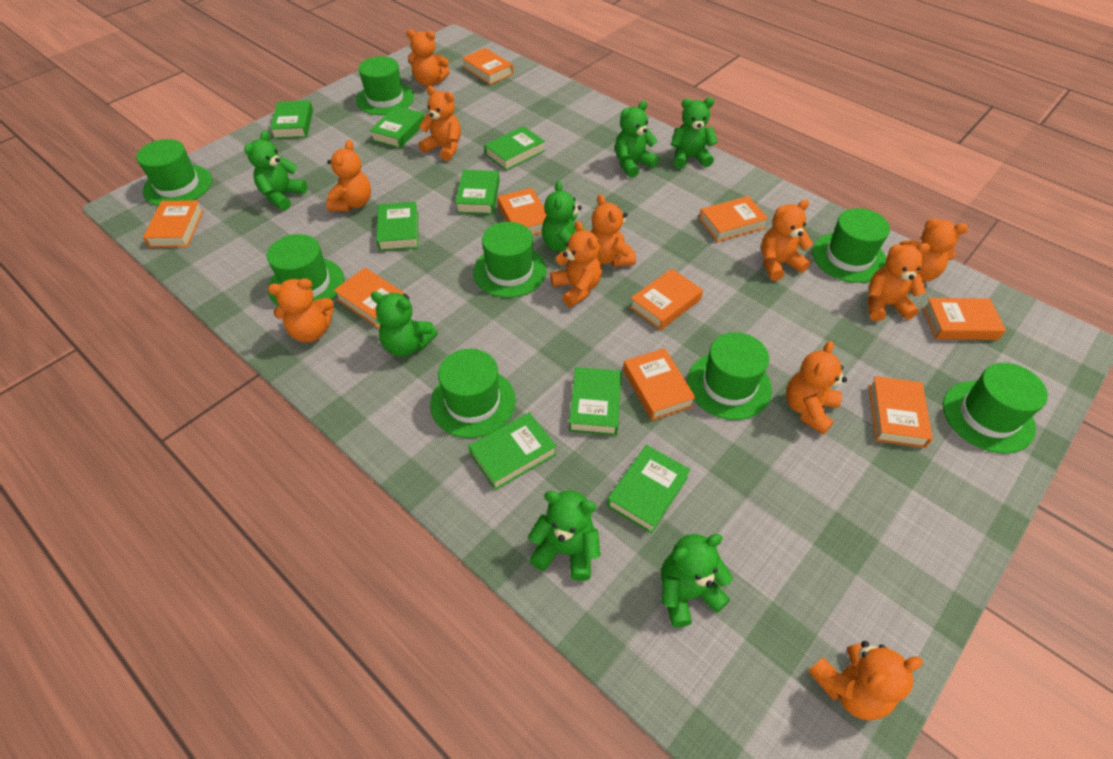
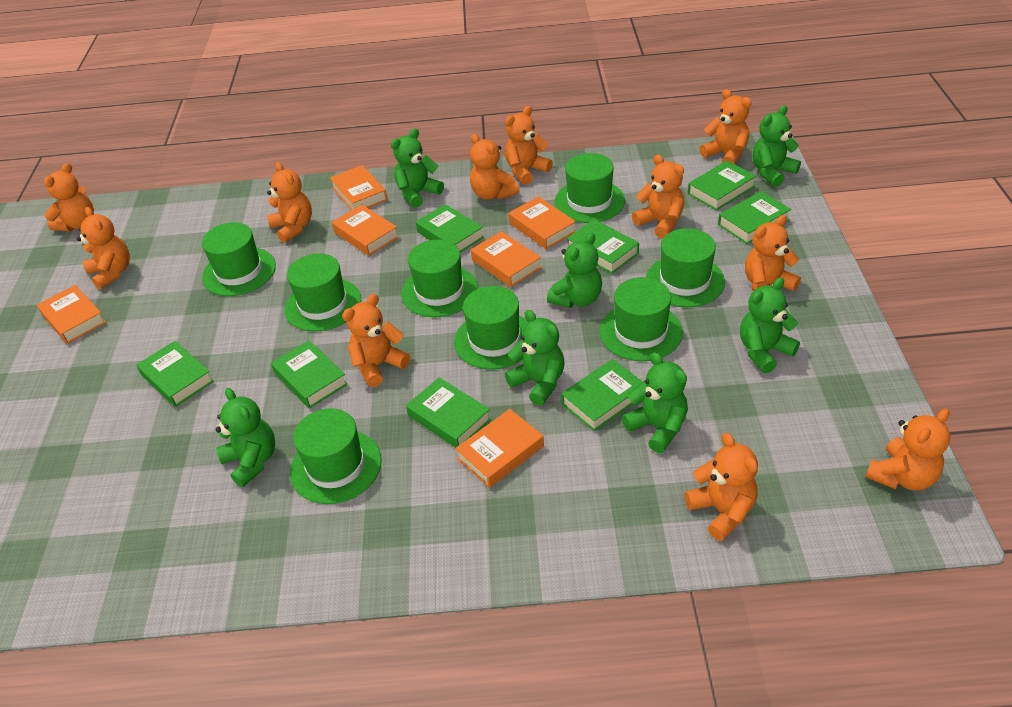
orange book: [143,200,204,248] [334,268,407,328] [462,48,513,85] [497,188,547,235] [623,348,696,421] [630,269,703,330] [699,196,768,242] [869,376,933,448] [922,298,1006,340] = 9 -> [37,285,106,344] [330,165,387,210] [332,204,399,256] [455,409,544,488] [471,231,542,287] [509,196,576,249] = 6

